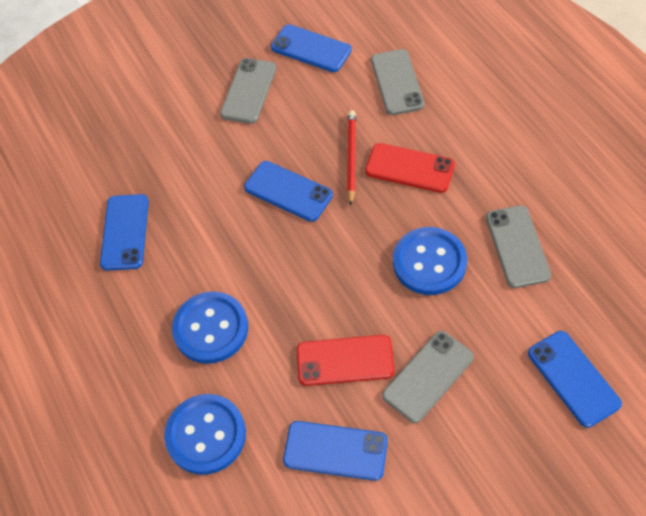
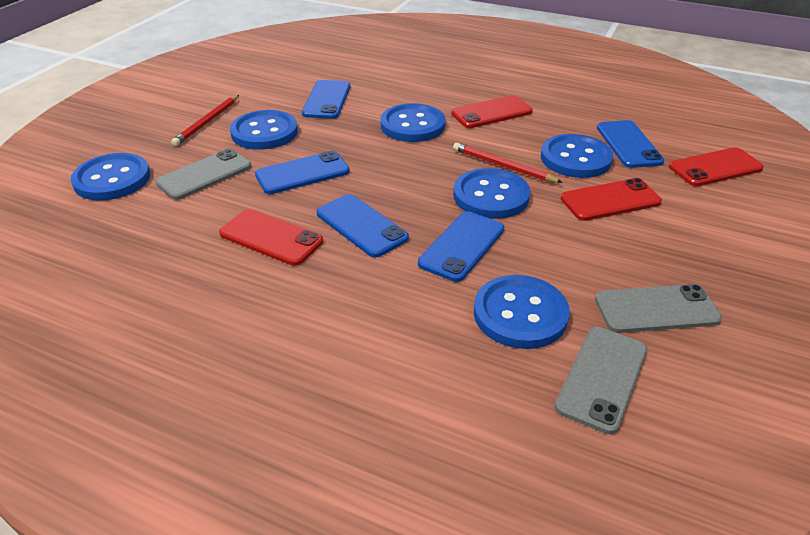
blue button: [164,394,246,475] [172,291,248,364] [393,227,467,295] = 3 -> [71,153,150,201] [230,110,298,150] [380,103,446,142] [453,168,530,219] [474,275,570,349] [541,134,613,178] = 6
grey phone: [220,58,276,124] [371,49,425,115] [382,331,474,423] [486,205,551,288] = 4 -> [155,149,252,200] [555,327,647,434] [595,284,722,333] = 3
red pencil: [347,110,356,205] = 1 -> [171,95,239,146] [453,143,563,183] = 2
red phone: [297,335,394,386] [365,143,455,193] = 2 -> [219,209,323,266] [451,95,533,128] [561,178,662,221] [669,147,764,186] = 4

